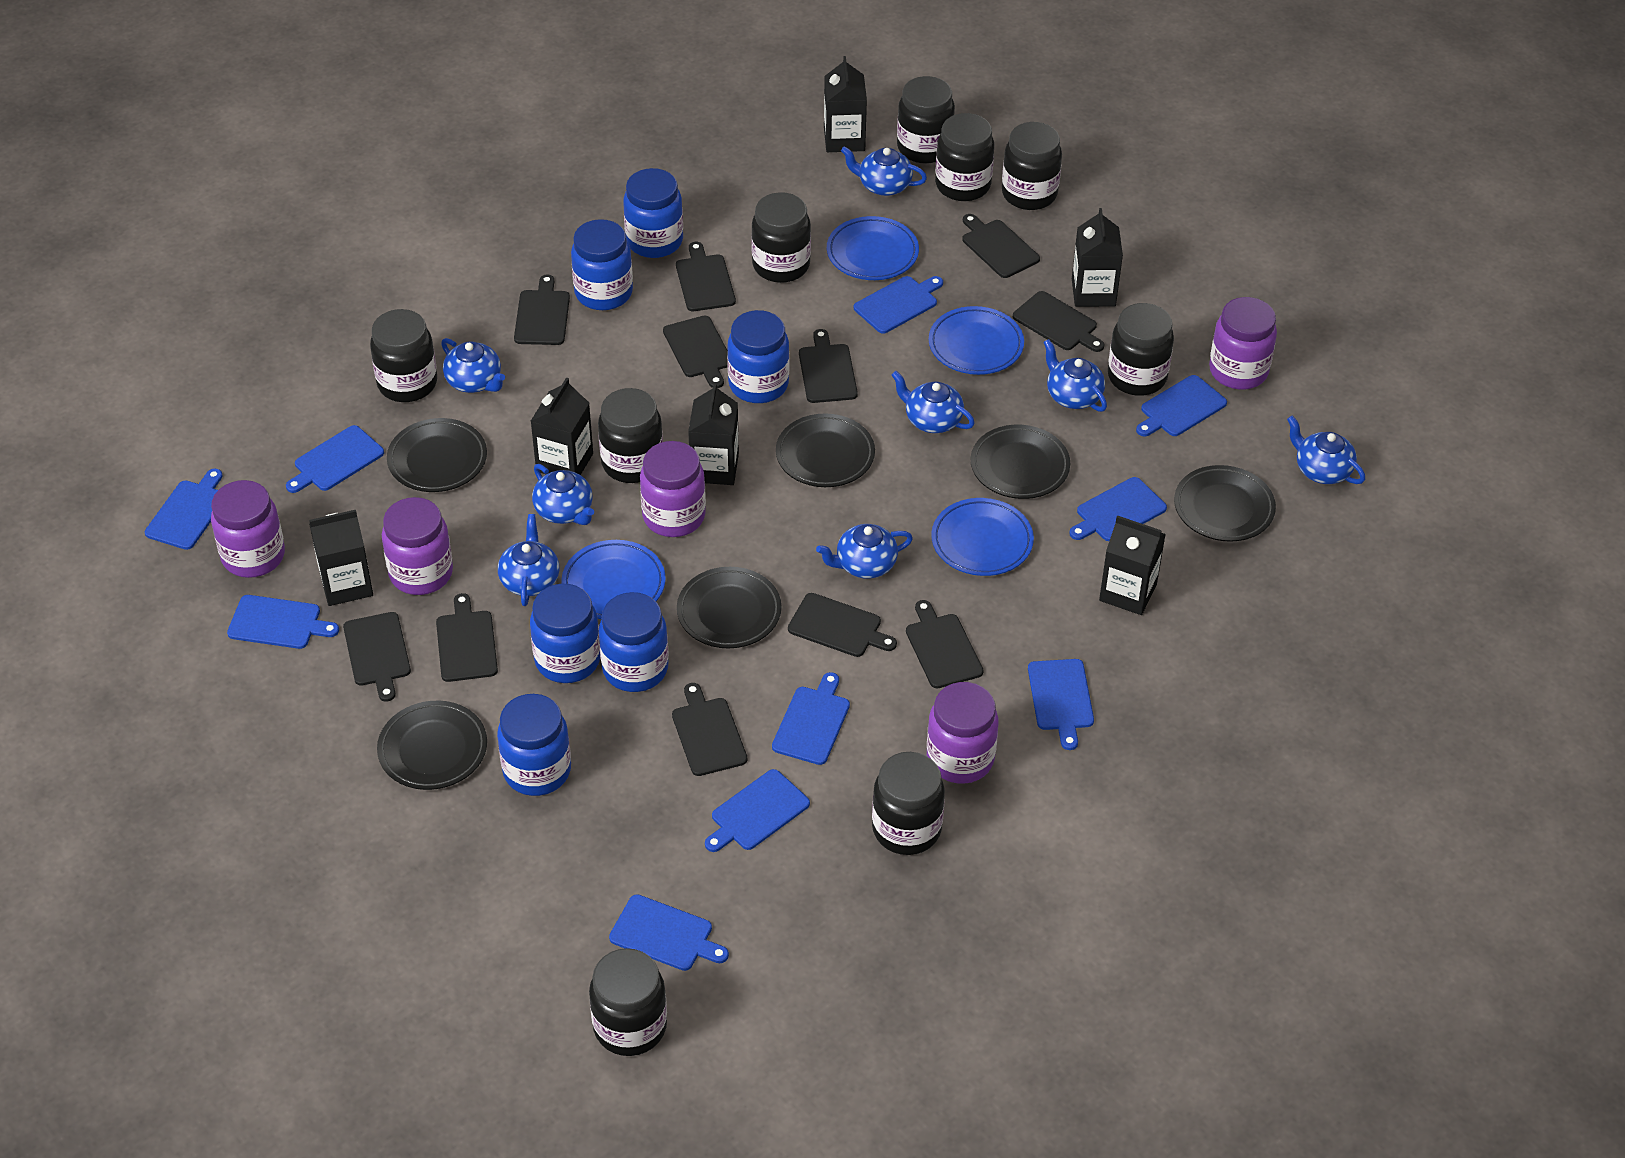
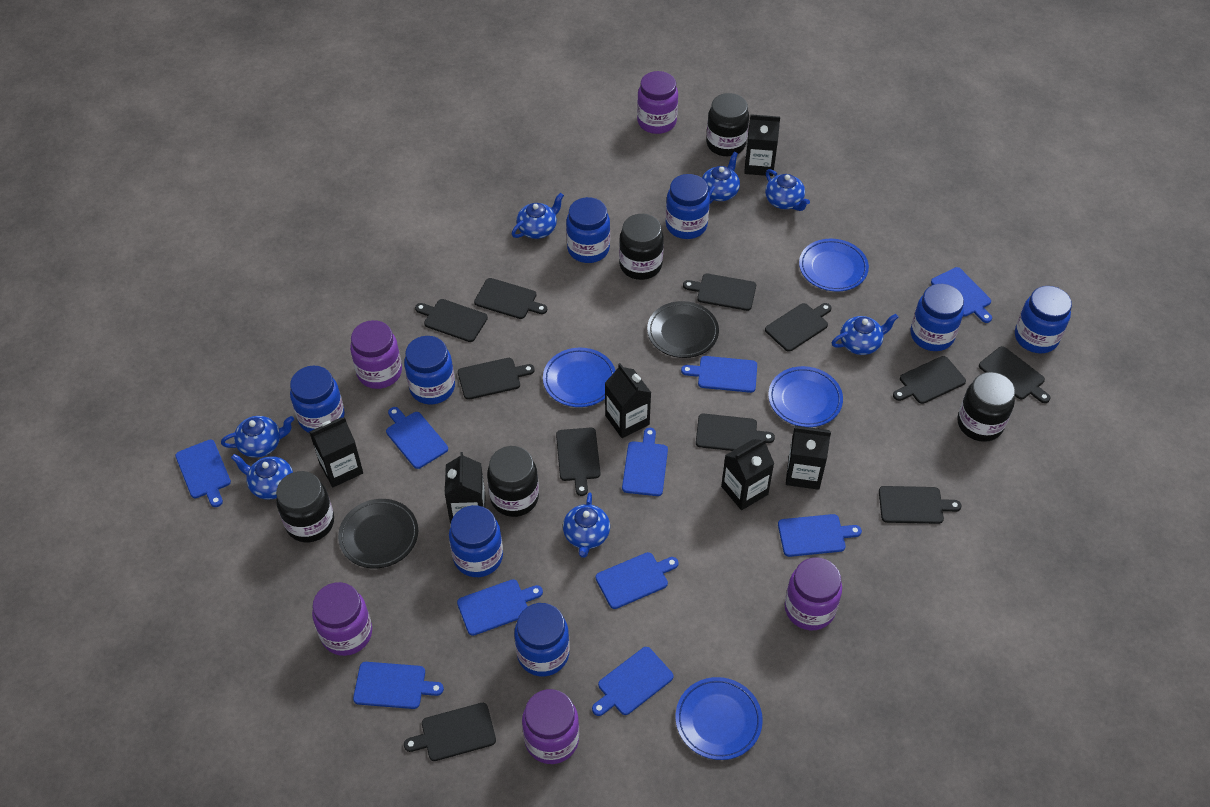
black jar: [370,309,437,402] [589,948,667,1056] [598,388,663,483] [751,192,811,283] [872,752,945,855] [897,76,955,163] [935,113,994,201] [1002,122,1062,210] [1108,303,1174,396] = 9 -> [276,471,334,542] [487,446,539,517] [619,214,664,280] [706,93,749,156] [957,372,1015,442] = 5
black plate: [377,701,487,790] [387,418,487,492] [677,567,782,648] [776,414,875,487] [971,425,1070,499] [1174,465,1276,542] = 6 -> [338,499,418,568] [647,301,719,358] = 2
blue jar: [497,694,571,796] [530,584,600,683] [571,219,633,310] [599,592,668,692] [623,168,683,258] [727,310,789,403] = 6 -> [290,365,345,433] [404,336,455,404] [449,505,503,577] [514,603,570,676] [566,197,610,263] [666,174,710,239] [911,284,964,351] [1015,286,1072,353] = 8
blue teapot: [441,338,505,393] [498,514,559,606] [532,464,594,525] [816,524,913,579] [841,146,927,196] [892,371,975,433] [1043,339,1107,412] [1287,416,1365,484] = 8 -> [221,416,294,458] [231,454,293,500] [512,193,564,239] [563,492,610,558] [702,152,740,204] [765,169,810,211] [832,314,898,355] = 7

